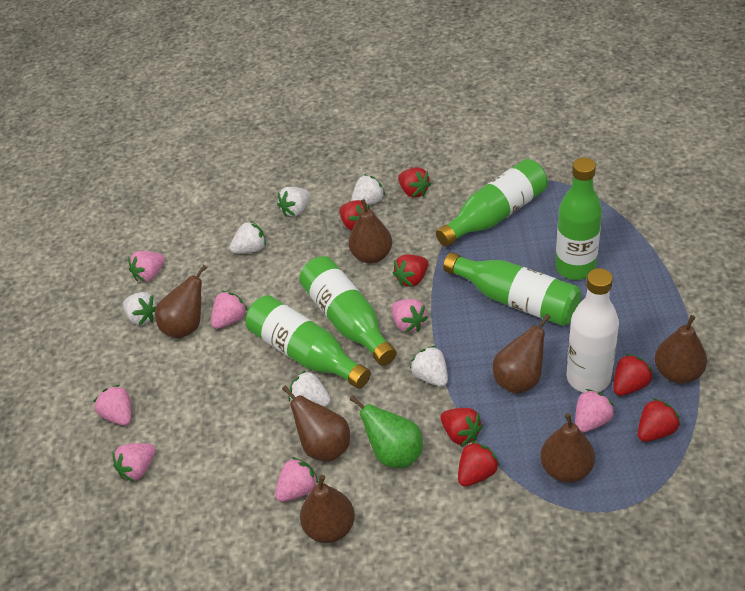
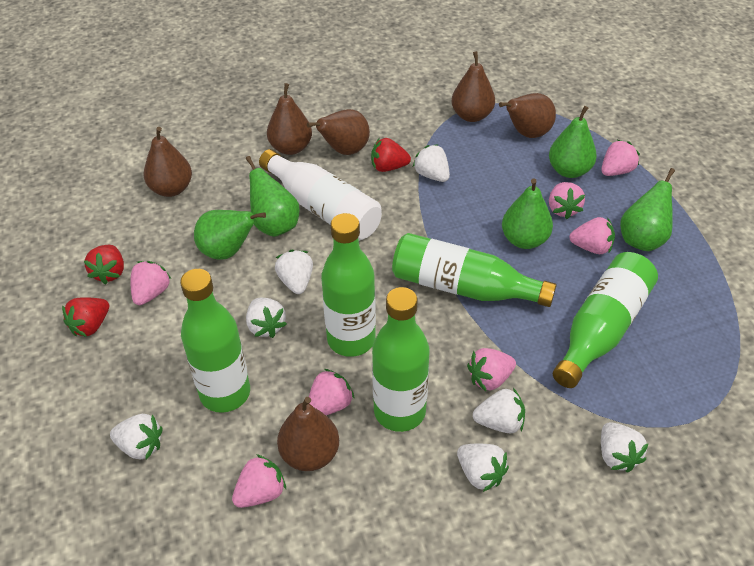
brown pear: [155,265,207,338] [282,385,350,462] [300,475,355,543] [348,199,392,264] [493,314,550,394] [540,413,595,483] [654,315,707,384] = 7 -> [144,127,192,197] [267,83,312,155] [277,397,339,471] [307,109,370,155] [452,51,495,122] [499,93,556,138] = 6
green pear: [350,396,423,468] = 1 -> [194,210,266,260] [246,156,300,237] [502,179,553,249] [549,106,597,178] [620,168,675,251] = 5
red strawberry: [339,200,370,230] [393,255,428,287] [398,167,431,198] [440,408,483,446] [458,441,500,487] [613,354,653,396] [638,398,680,442] = 7 -> [62,297,109,337] [84,245,124,284] [371,138,411,172] = 3
white strawberry: [123,292,157,325] [230,221,266,253] [277,187,310,216] [289,370,331,407] [351,175,385,205] [410,346,448,387] = 6 -> [110,414,163,460] [246,298,287,338] [275,250,313,294] [413,144,450,182] [457,443,509,492] [473,388,525,433] [601,422,649,473] = 7

